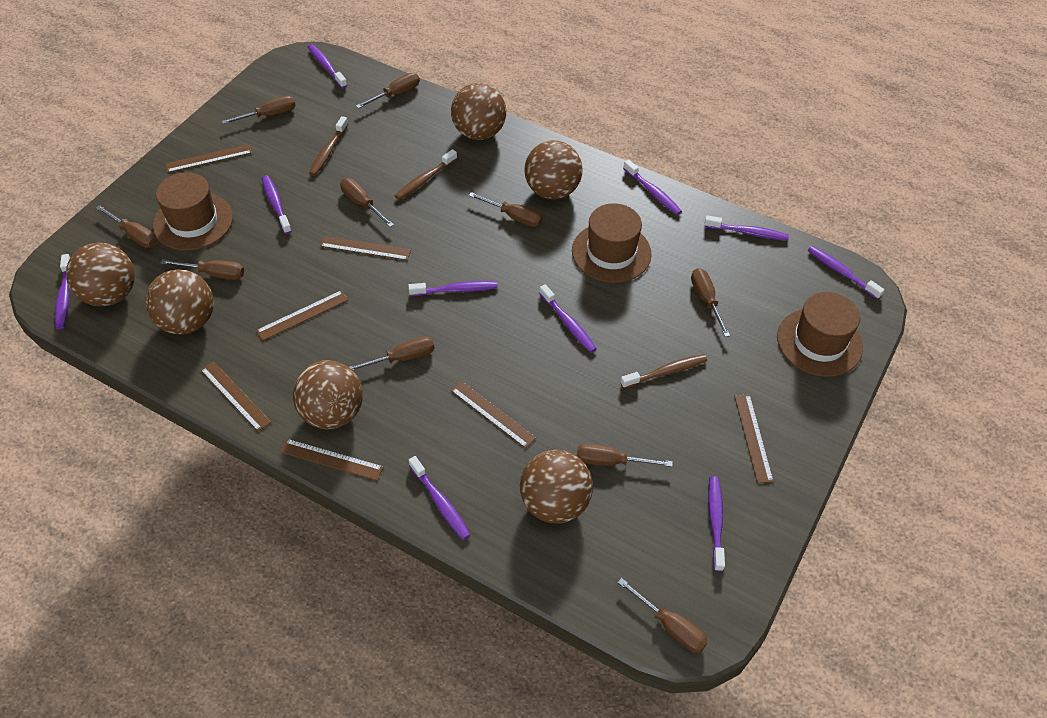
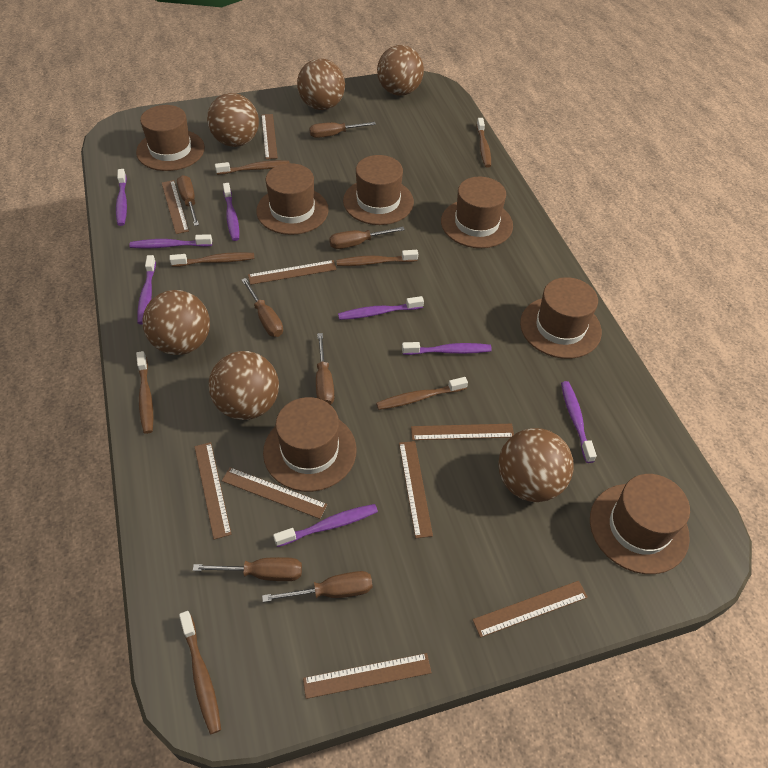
brown hat: [153,172,233,251] [572,203,652,283] [777,292,863,377] = 3 -> [136,105,205,171] [256,163,329,235] [263,397,356,492] [343,155,414,225] [441,177,513,248] [520,277,602,359] [590,474,690,574] = 7
brown ruler: [165,144,252,173] [201,361,271,431] [256,290,348,341] [280,439,383,480] [320,236,411,260] [451,381,536,448] [734,394,774,483] = 7 -> [162,180,189,234] [194,442,232,539] [222,467,327,519] [248,260,337,285] [261,114,278,159] [303,653,432,699] [399,441,433,538] [411,424,514,440] [472,581,588,638] = 9
brown screwdriver: [96,205,157,248] [160,259,244,280] [222,96,296,124] [340,178,394,227] [349,336,434,371] [356,73,420,109] [469,192,543,227] [577,443,673,467] [617,578,708,653] [691,268,730,337] = 10 -> [177,175,199,226] [193,557,302,581] [242,278,283,337] [262,571,372,602] [309,122,376,138] [316,333,334,405] [329,227,405,249] = 7
brown toothbrush: [309,116,348,176] [395,149,457,200] [620,354,707,389] = 3 -> [136,351,153,434] [169,252,255,267] [179,611,221,734] [215,160,289,175] [336,250,418,266] [376,377,468,410] [477,118,491,167] = 7
purple toothbrush: [55,254,70,329] [262,175,292,234] [308,44,347,88] [408,281,498,296] [409,456,470,540] [539,284,597,353] [623,159,682,215] [704,215,789,241] [708,476,725,572] [808,246,884,300] = 10 -> [116,169,127,226] [129,234,212,249] [137,255,156,324] [223,183,239,241] [273,504,378,547] [338,296,424,320] [402,342,492,355] [561,381,597,463] = 8

